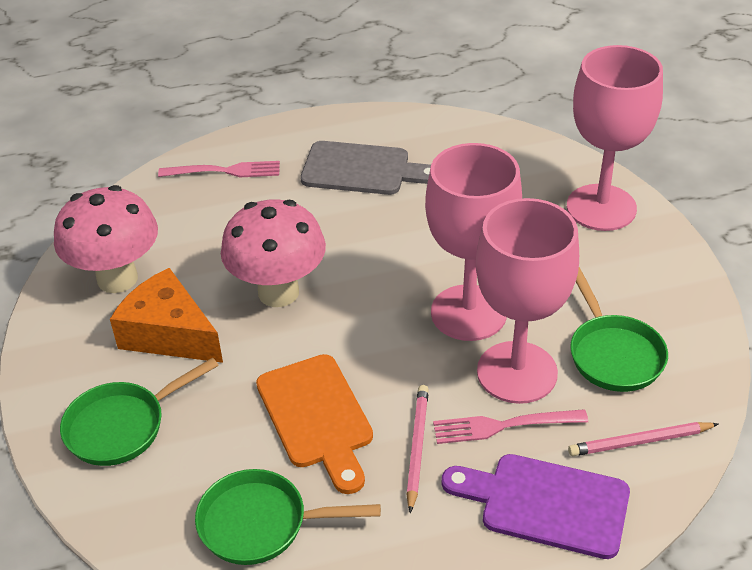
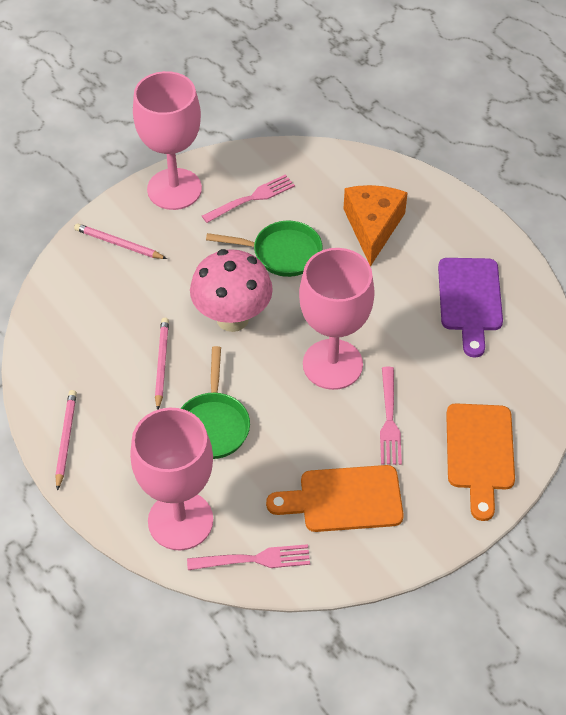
green pan: [60,358,219,466] [195,469,381,565] [570,267,668,392] = 3 -> [180,346,250,459] [206,221,322,277] = 2
grey cutting board: [301,141,431,195] = 1 -> none = 0
orange cutting board: [256,354,373,494] = 1 -> [266,465,404,532] [446,403,515,521] = 2
pink fork: [158,161,280,177] [433,409,588,444] = 2 -> [187,544,310,570] [202,174,295,223] [380,367,402,465] = 3
pink mushroom: [54,185,158,293] [221,199,326,307] = 2 -> [190,249,273,332] = 1
pink pencil: [406,385,429,513] [568,422,718,456] = 2 -> [55,390,77,491] [74,223,167,259] [155,318,169,410] = 3

